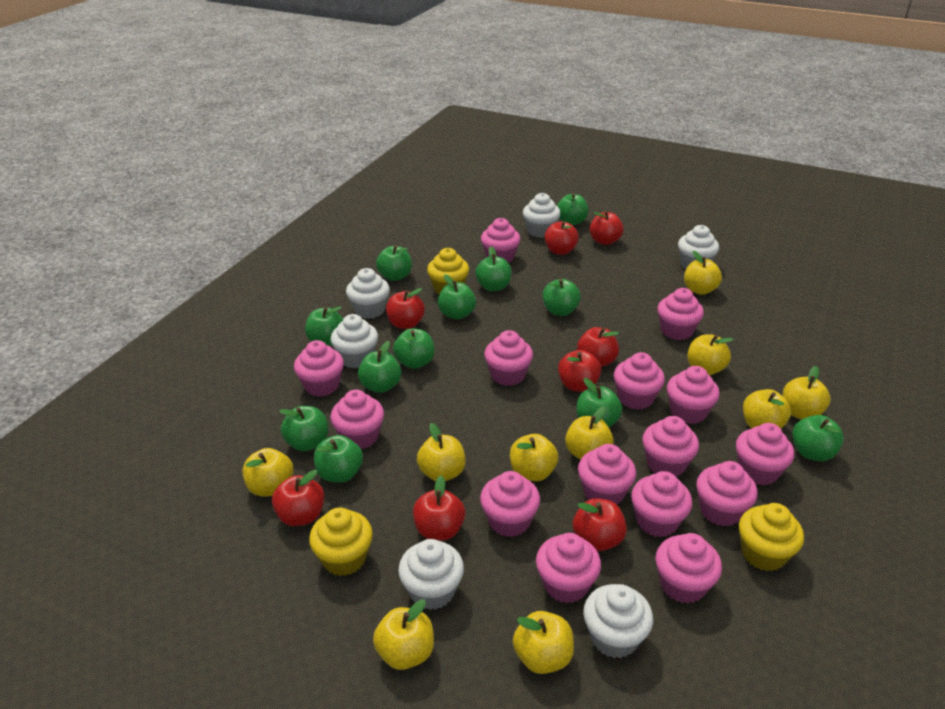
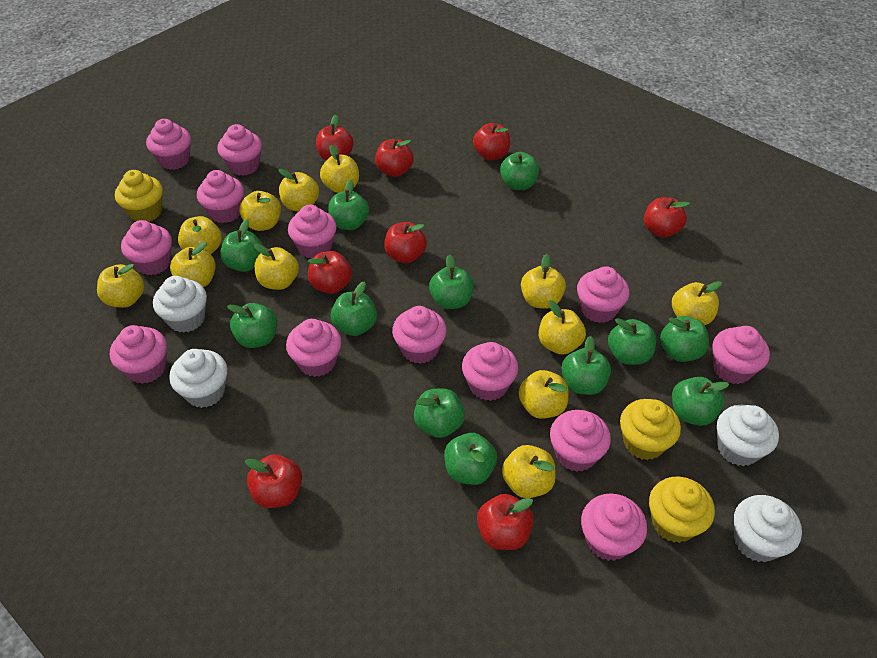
pink cupcake: [294,340,344,397] [330,390,384,449] [480,471,540,537] [481,218,520,263] [484,330,533,386] [536,533,601,603] [578,444,636,504] [614,352,665,410] [631,471,692,537] [642,416,699,477] [656,533,722,604] [657,288,704,340] [667,366,720,424] [696,461,758,526] [736,423,794,485] = 15 -> [110,325,167,384] [121,220,172,275] [146,119,191,170] [197,170,244,223] [218,124,262,176] [286,319,341,377] [288,205,337,259] [392,306,447,364] [462,342,518,401] [550,410,611,472] [577,266,629,323] [581,493,647,561] [712,326,770,384] = 13
white cupcake: [331,314,378,368] [346,268,390,319] [398,539,464,610] [523,193,560,238] [583,584,653,658] [678,225,719,269] = 6 -> [153,276,207,333] [169,349,227,408] [717,405,779,466] [734,495,802,562] = 4
yellow apple: [242,448,293,497] [373,599,434,670] [417,423,466,481] [510,434,558,481] [513,611,574,674] [565,407,614,460] [684,251,722,295] [687,334,734,375] [743,389,791,429] [783,366,831,420] = 10 -> [97,264,144,308] [170,242,216,287] [178,216,222,255] [239,191,281,231] [254,244,299,290] [279,169,319,211] [320,145,359,193] [502,445,556,498] [519,370,569,419] [521,254,566,309] [539,300,586,355] [672,281,722,325] = 12

